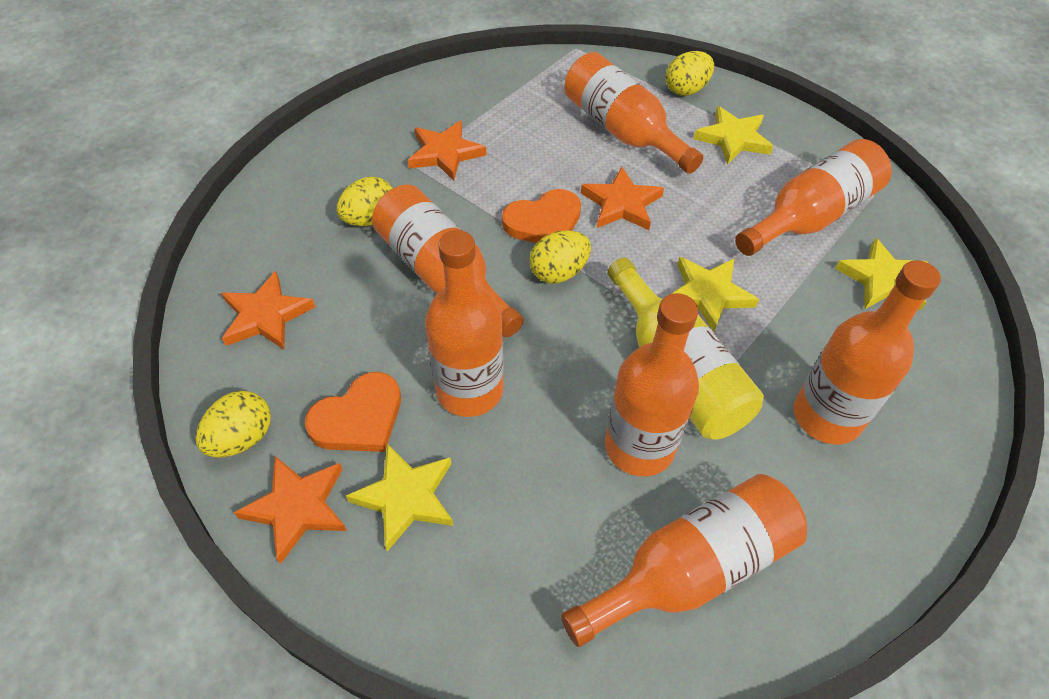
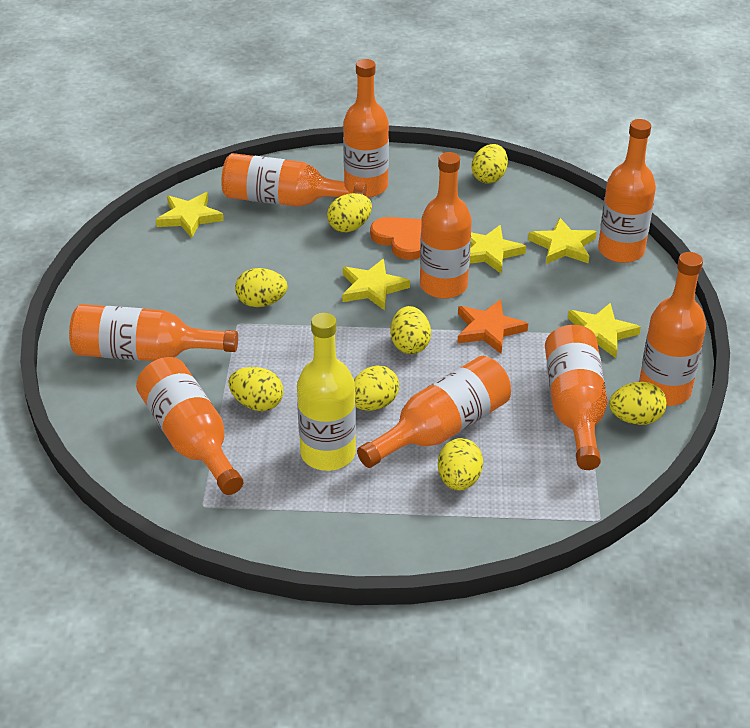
orange bottle: [372,185,524,337] [425,230,504,417] [561,474,807,647] [564,52,703,174] [605,293,699,476] [735,139,892,256] [794,260,941,444] = 7 -> [69,304,238,361] [136,357,243,495] [221,153,367,207] [343,59,389,197] [357,356,511,468] [420,152,472,299] [545,325,608,470] [598,119,656,263] [639,252,706,406] = 9
orange heart: [305,372,401,452] [502,189,581,243] = 2 -> [370,217,422,260] = 1
orange star: [221,271,315,350] [234,456,347,564] [408,120,486,181] [581,167,664,230] = 4 -> [458,299,528,354] = 1
yellow egg: [195,391,271,458] [337,177,393,226] [530,230,591,284] [666,51,714,96] = 4 -> [228,367,283,411] [235,268,287,307] [327,193,372,232] [354,365,399,411] [390,306,431,354] [438,438,483,491] [471,144,508,184] [609,382,667,425] = 8
yellow star: [346,444,454,552] [671,257,759,332] [694,106,773,165] [835,238,928,310] = 4 -> [156,192,224,238] [342,259,410,310] [470,225,526,274] [528,217,597,264] [568,303,641,358] = 5

